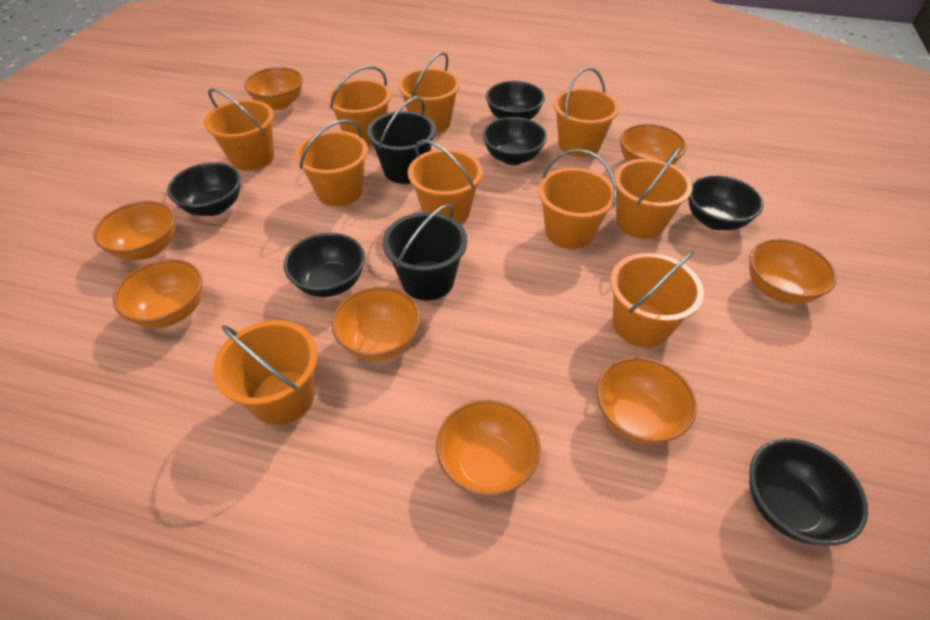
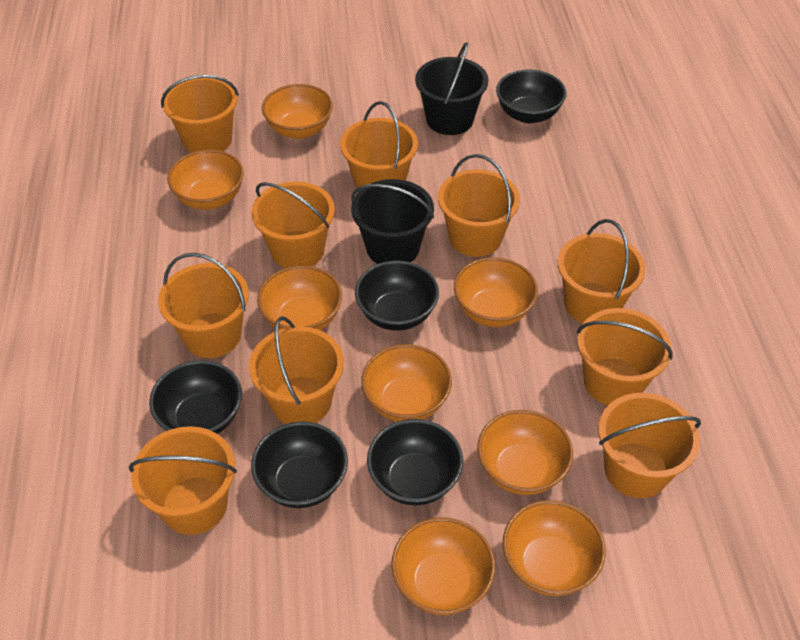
black bowl: [167,162,241,216] [284,233,365,297] [482,117,547,165] [486,81,545,119] [688,175,764,230] [749,438,868,546] = 6 -> [149,360,242,434] [251,421,348,508] [355,260,439,331] [367,419,463,505] [496,69,566,123] = 5

